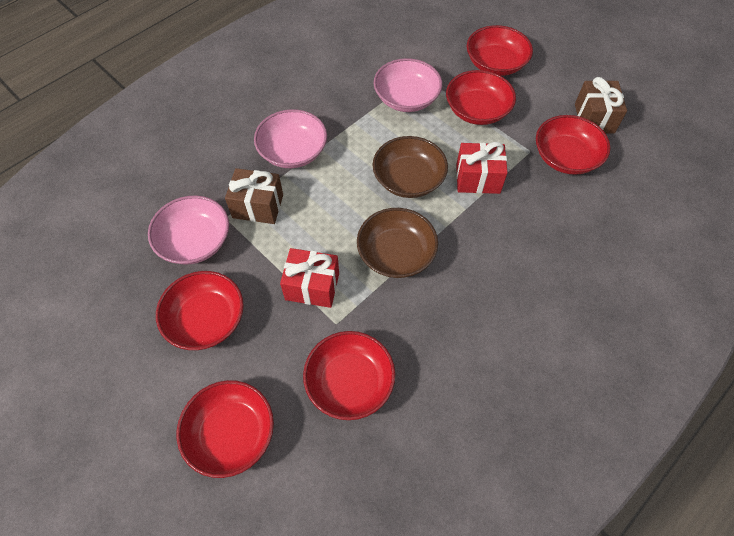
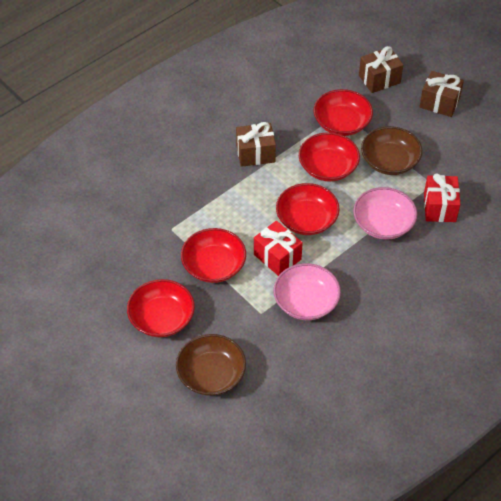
brown gift: [225,168,283,224] [575,77,627,133] = 2 -> [236,122,276,167] [359,46,403,93] [420,71,464,117] = 3
pink bowl: [148,195,229,265] [254,109,327,168] [374,58,442,112] = 3 -> [273,263,341,320] [353,187,417,240] = 2
red bowl: [156,271,244,350] [177,380,274,478] [303,331,395,420] [446,70,516,125] [467,25,533,76] [536,115,611,175] = 6 -> [127,279,195,337] [181,228,246,283] [276,183,340,235] [299,132,360,182] [313,89,373,136] = 5

